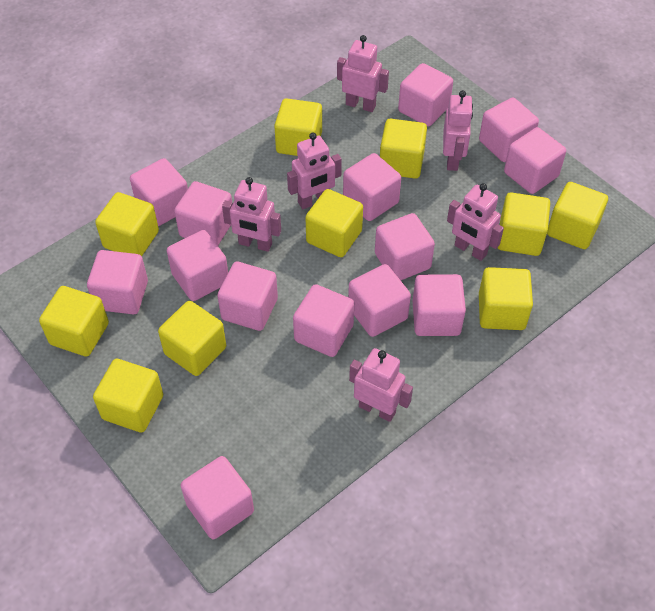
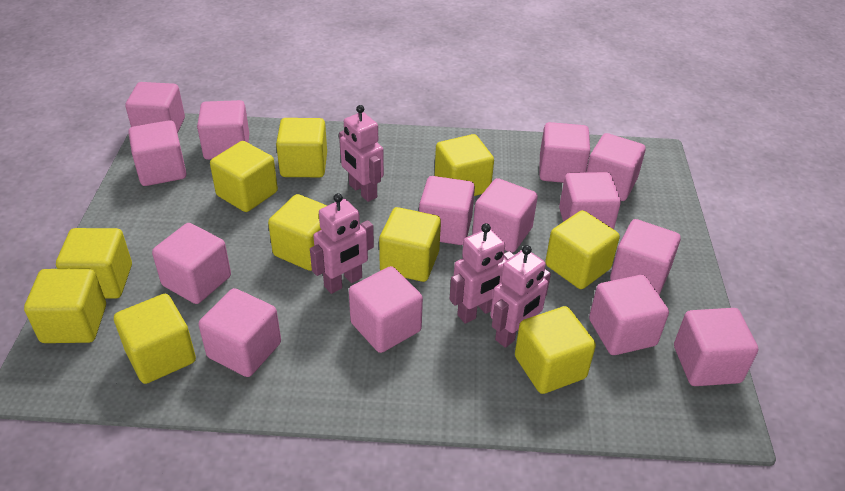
pink robot: [222,177,281,252] [287,133,342,209] [337,35,389,112] [349,348,413,422] [443,90,473,171] [447,183,504,261] = 6 -> [310,193,374,294] [339,105,384,202] [450,223,514,324] [490,245,551,348] = 4

